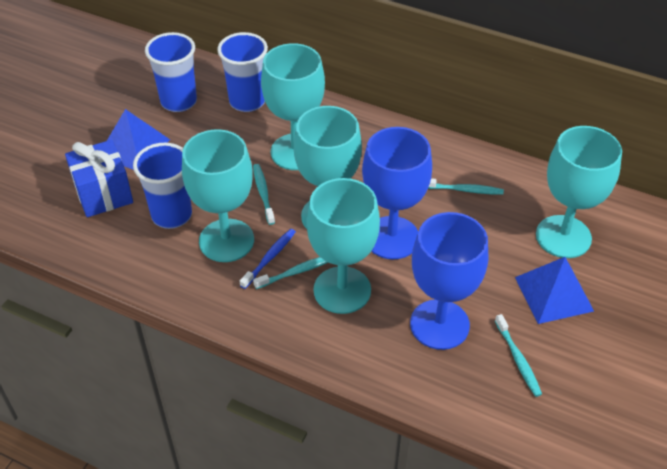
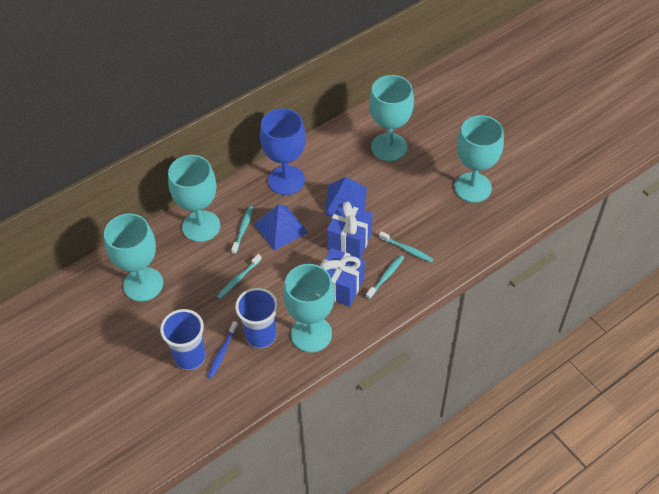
blue cup: [133,143,192,229] [145,32,197,112] [217,32,268,112] = 3 -> [160,309,206,370] [235,288,278,348] = 2
blue gift: [65,140,133,217] = 1 -> [320,248,365,307] [327,202,373,258] = 2
blue goblet: [362,127,432,259] [410,212,488,350] = 2 -> [260,108,306,195] = 1

